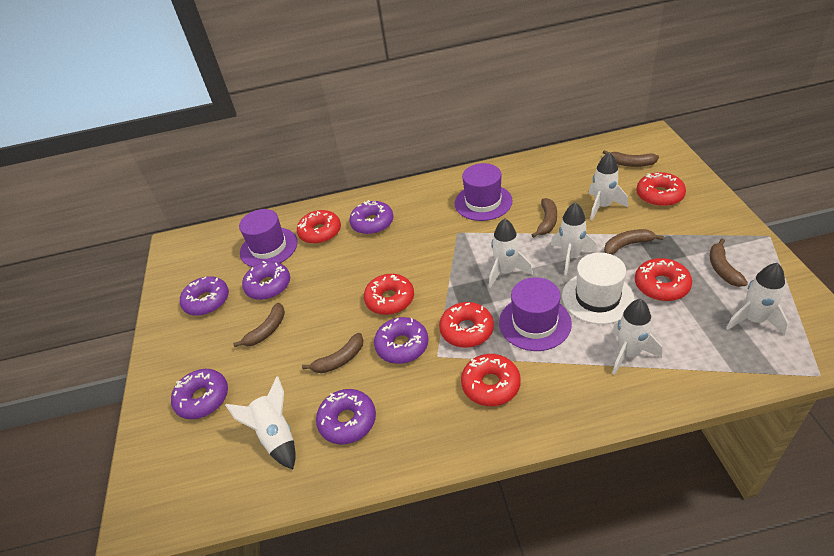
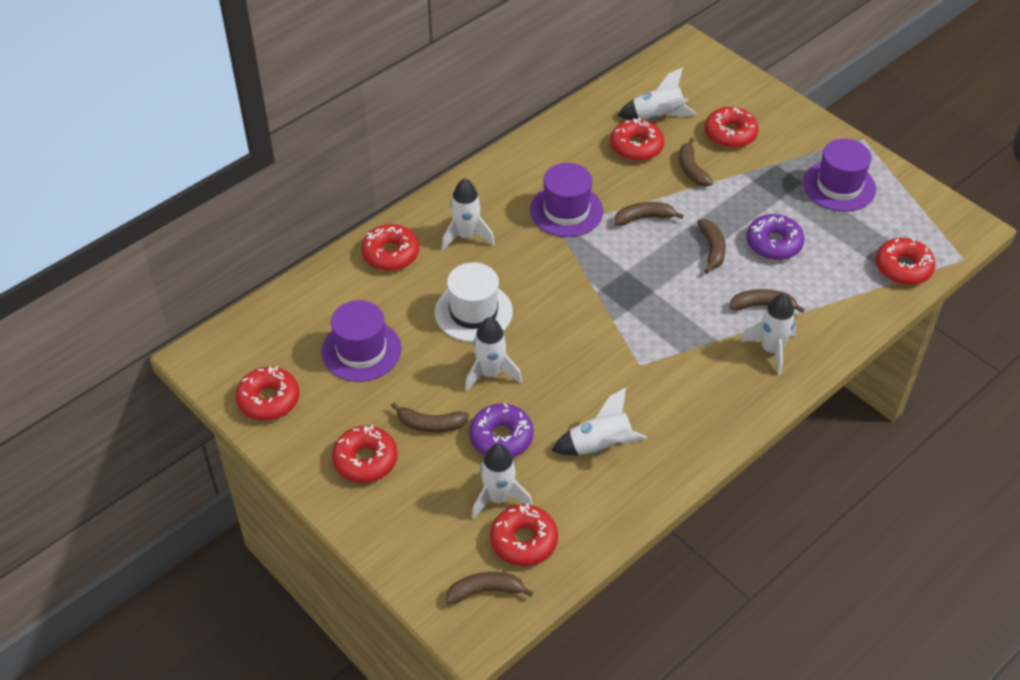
purple donut: [171,369,228,419] [180,276,229,316] [242,261,290,300] [316,389,376,444] [349,200,394,235] [374,317,428,364] = 6 -> [469,403,534,458] [746,214,805,260] = 2
red donut: [297,210,341,244] [364,274,414,315] [439,302,494,348] [461,354,521,406] [635,258,692,301] [636,172,686,207] = 6 -> [236,366,299,421] [332,425,398,483] [362,224,419,271] [490,504,558,566] [610,117,664,161] [705,107,759,148] [876,238,936,285] = 7

